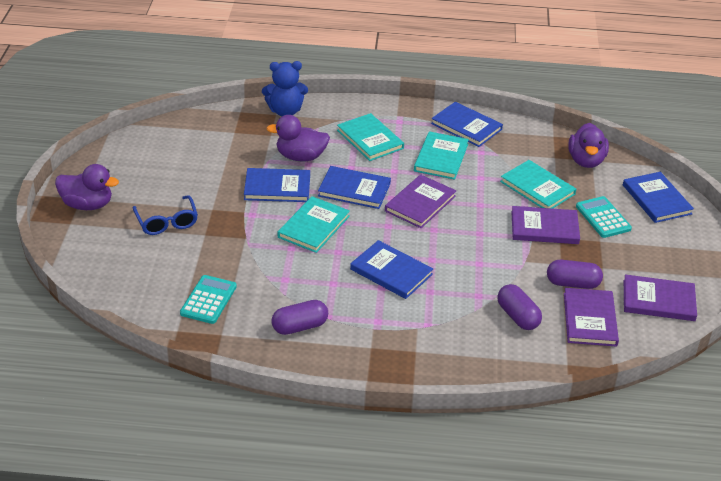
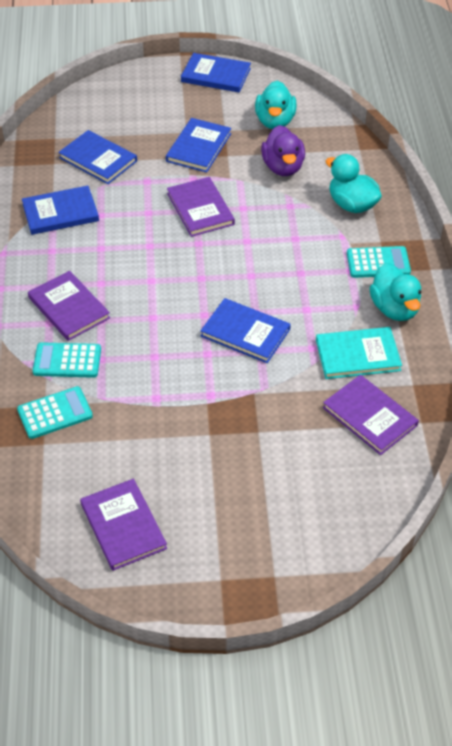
blue glasses: [133,195,198,235] = 1 -> none = 0
blue teddy bear: [262,61,308,116] = 1 -> none = 0
purple capsule: [271,300,328,335] [497,284,542,330] [547,260,603,289] = 3 -> none = 0
purple duck: [55,164,119,210] [266,115,330,161] [568,123,609,168] = 3 -> [261,125,305,176] = 1
turquoise book: [278,196,350,253] [337,113,404,161] [414,131,469,180] [500,160,576,209] = 4 -> [316,327,402,379] = 1
turquoise calculator: [180,275,237,324] [576,196,632,238] = 2 -> [17,386,93,439] [33,342,101,378] [347,246,411,278] = 3
turquoise duck: none = 0 -> [255,81,297,129] [326,154,382,213] [369,263,421,321] = 3

